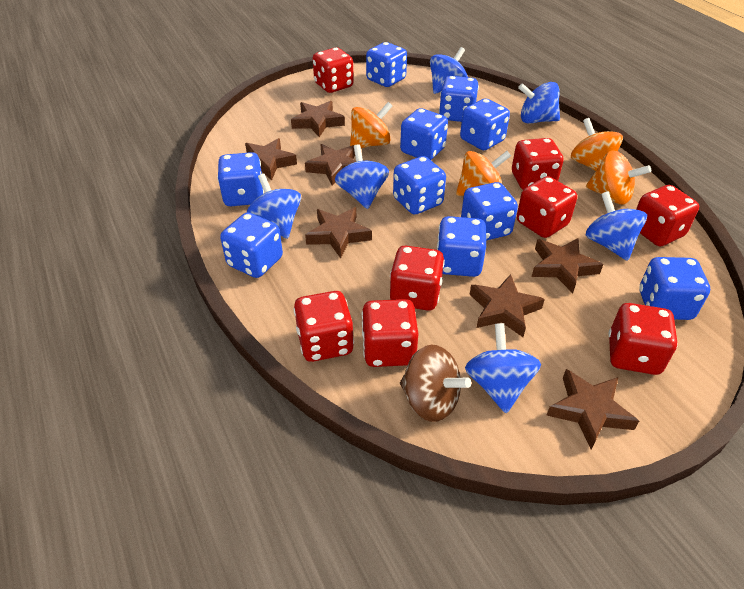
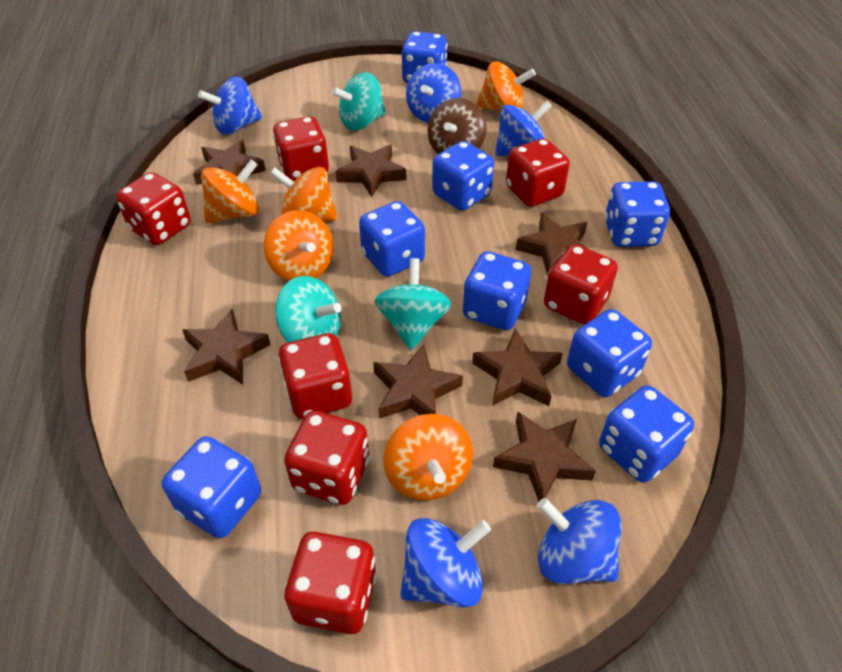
blue dice: [217,152,264,206] [220,213,283,278] [366,42,407,87] [393,156,446,215] [400,108,448,160] [437,216,486,277] [439,76,479,122] [460,99,510,150] [461,182,518,241] [639,257,710,320] = 10 -> [162,436,261,538] [359,201,425,277] [402,31,447,83] [432,141,494,211] [463,251,531,330] [567,309,652,397] [599,385,694,483] [604,181,670,247] = 8
blue spinning top: [247,174,301,239] [335,144,389,209] [430,47,468,94] [465,323,541,413] [518,82,560,124] [586,191,647,261] = 6 -> [198,76,262,135] [400,518,491,608] [406,63,461,123] [495,100,552,156] [537,498,622,584] = 5
orange spinning top: [350,102,392,148] [456,151,511,196] [571,118,623,171] [586,150,651,205] = 4 -> [201,160,259,224] [264,210,334,281] [270,167,338,221] [383,414,473,501] [476,61,536,111] = 5
red dice: [294,291,354,362] [312,47,354,93] [362,299,418,367] [390,246,445,311] [512,138,563,190] [517,176,577,238] [608,303,678,375] [636,185,699,246] = 8 -> [116,172,191,245] [273,116,329,181] [278,333,352,419] [284,411,369,505] [284,532,377,634] [506,139,570,207] [544,244,618,324] = 7
turquoise spinning top: none = 0 -> [275,276,341,342] [331,72,386,131] [375,258,451,350] = 3

